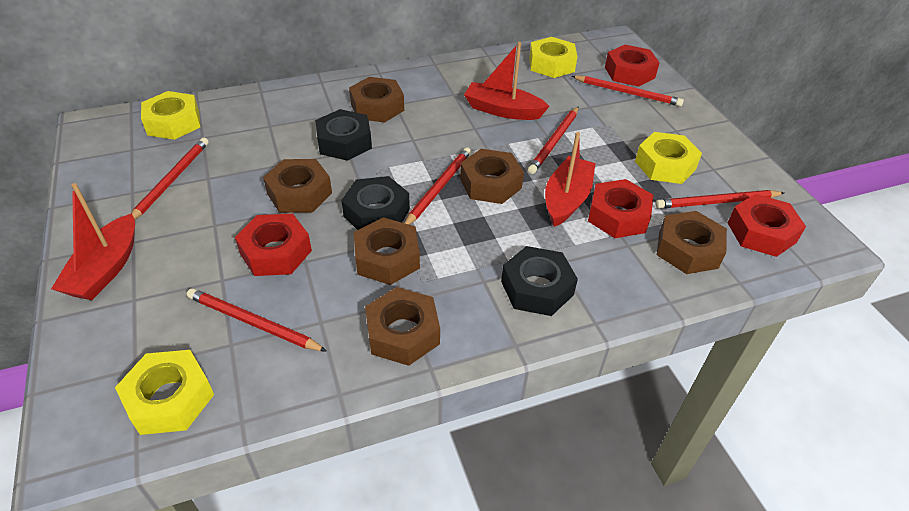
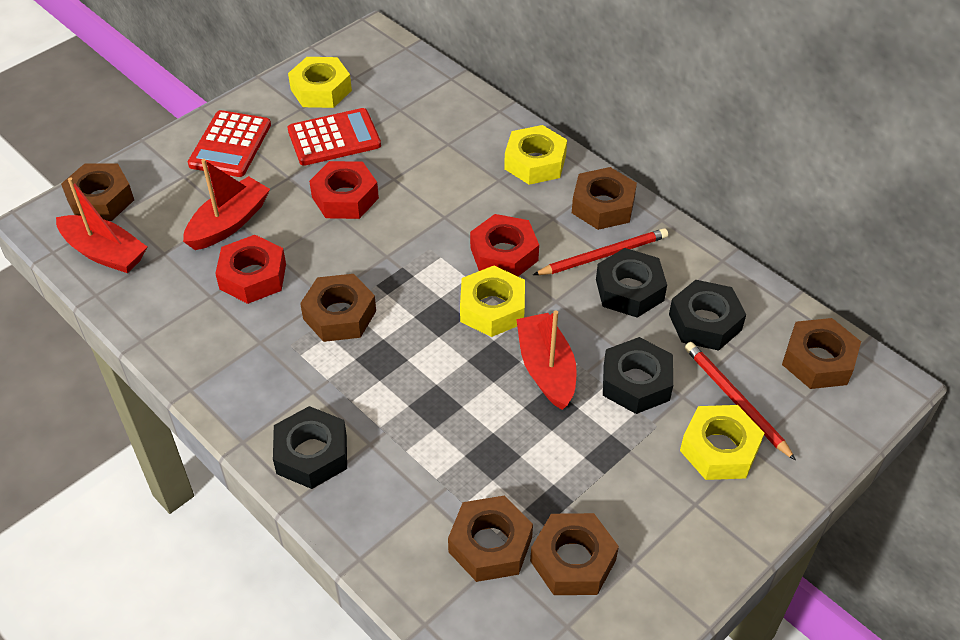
black nut: [315,109,372,161] [341,176,410,230] [501,246,578,316] = 3 -> [273,406,347,489] [596,248,667,318] [603,337,673,414] [669,280,746,351] = 4
red calculator: none = 0 -> [188,110,271,177] [288,108,381,166] = 2
red nut: [235,214,312,276] [588,179,653,238] [605,45,660,87] [728,194,806,257] = 4 -> [215,235,286,304] [309,161,379,219] [470,214,539,276] = 3
red pencil: [132,138,209,220] [187,288,327,352] [405,147,471,225] [528,106,579,174] [572,75,684,106] [655,190,784,209] = 6 -> [533,228,668,275] [685,342,796,461] = 2

